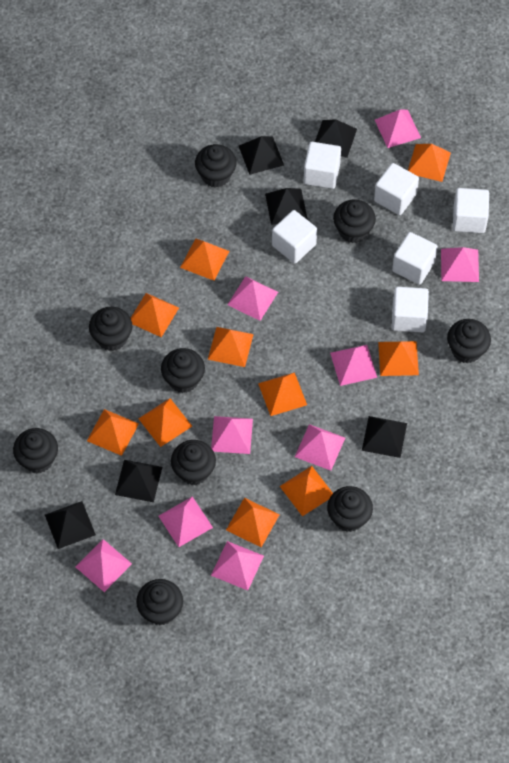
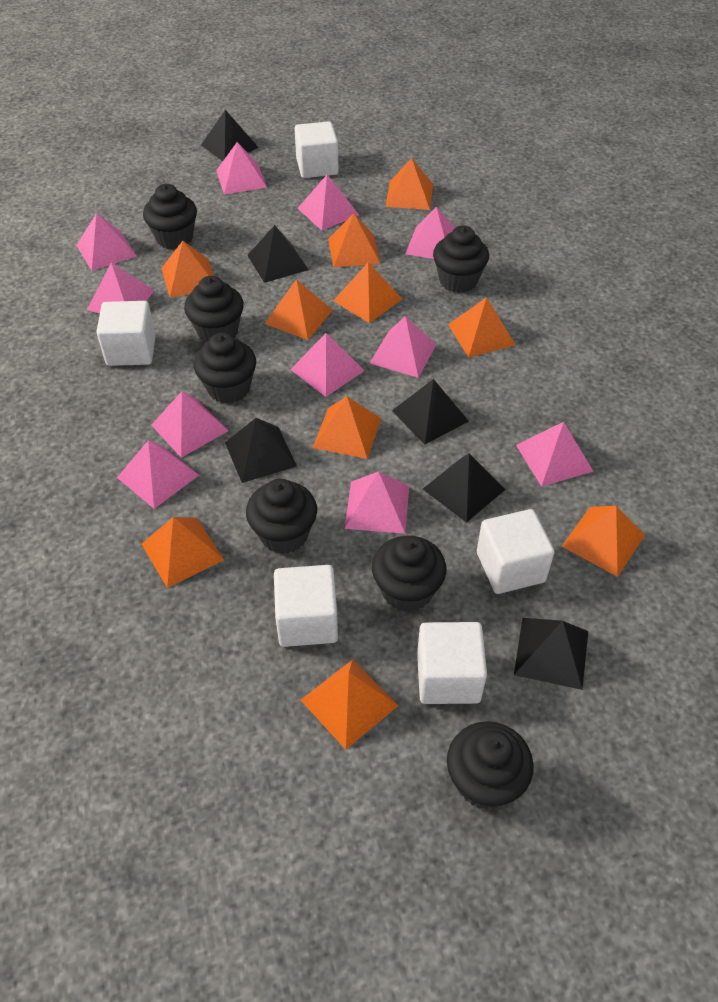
black cupcake: [13,428,58,473] [89,307,132,351] [136,579,183,625] [161,348,205,393] [171,440,216,485] [195,144,236,188] [327,486,373,532] [333,199,376,243] [447,319,491,363] = 9 -> [143,184,197,249] [184,276,244,342] [194,332,256,404] [246,479,317,554] [372,535,446,612] [433,226,489,293] [447,721,534,810] = 7
pink pyramid: [75,539,132,592] [159,497,213,547] [211,416,253,454] [211,541,264,590] [227,276,278,321] [295,424,345,471] [330,345,377,386] [375,109,421,148] [441,247,479,282] = 9 -> [76,213,137,271] [87,263,154,313] [117,440,199,509] [151,391,228,458] [216,142,267,194] [290,333,365,397] [298,175,359,230] [345,471,409,534] [370,316,437,378] [406,207,455,259] [516,422,594,487] = 11
white cube: [272,210,317,264] [304,142,341,189] [374,163,419,215] [392,232,438,285] [392,287,429,332] [453,188,489,233] = 6 -> [96,301,156,366] [274,565,338,647] [294,121,339,178] [417,622,487,704] [477,509,555,594] = 5

